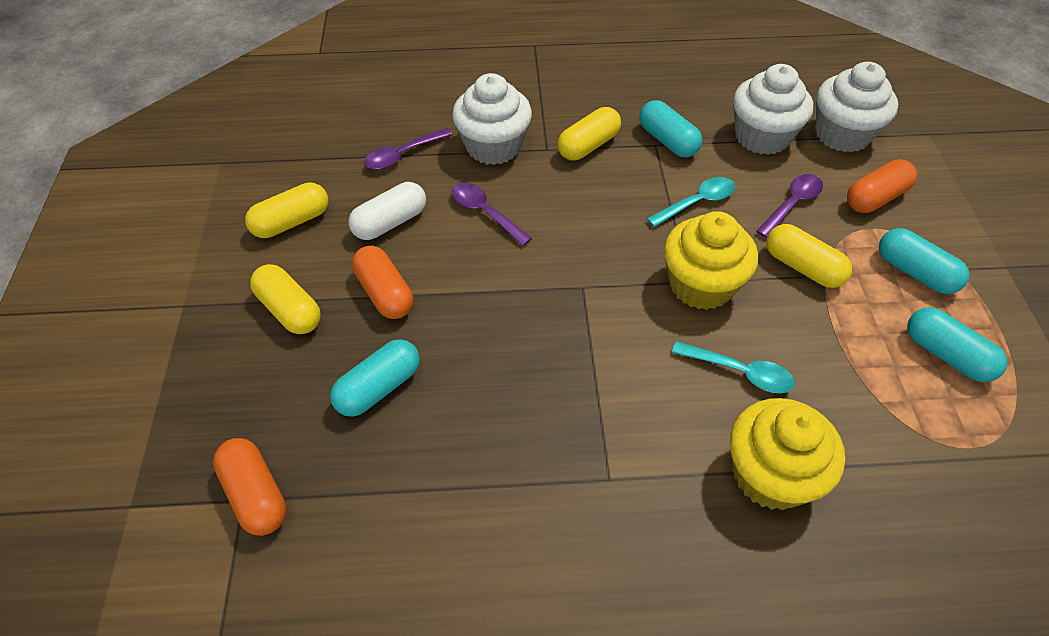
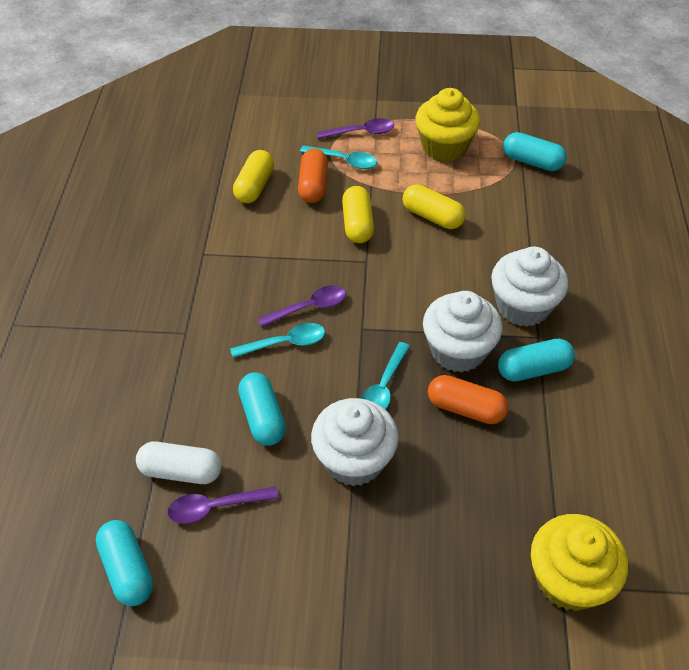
orange capsule: [213,438,287,536] [352,246,413,319] [847,159,917,213] = 3 -> [298,149,328,203] [428,375,509,424] = 2
turquoise spoon: [647,177,735,227] [672,341,795,393] = 2 -> [230,323,325,358] [300,145,377,169] [361,342,410,410] = 3
yellow capsule: [245,182,328,238] [250,264,321,334] [558,107,621,161] [766,224,852,288] = 4 -> [233,150,274,203] [342,186,374,243] [403,184,466,229] = 3

